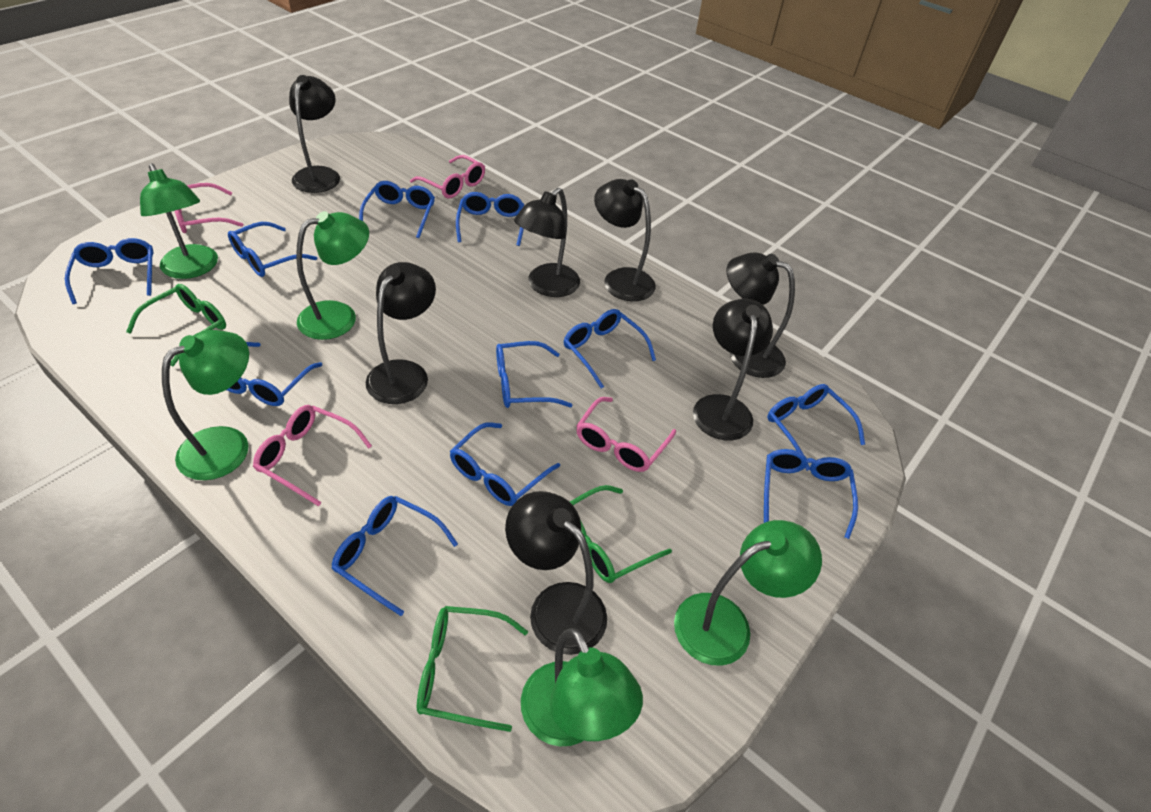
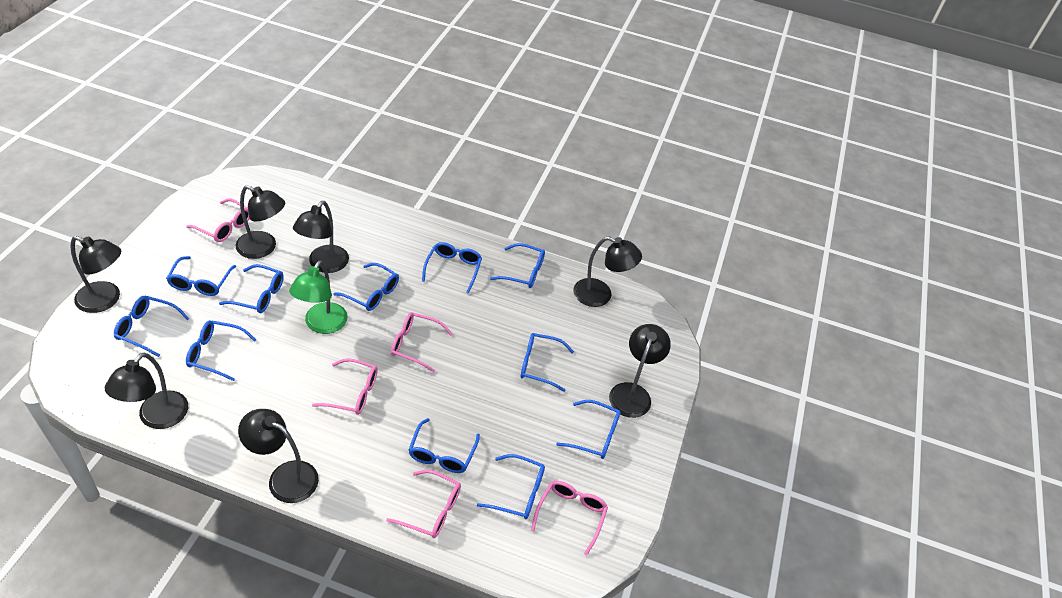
green glasses: [126,284,226,366] [417,606,528,732] [570,485,672,583] = 3 -> none = 0
green lamp: [140,164,218,279] [162,330,249,480] [296,211,369,340] [521,628,643,746] [674,520,822,666] = 5 -> [289,260,348,334] = 1
pink glasses: [175,183,243,233] [253,405,372,506] [410,155,485,198] [576,397,676,472] = 4 -> [186,198,249,242] [312,358,378,415] [386,470,461,538] [391,312,453,372] [531,481,608,556] = 5

